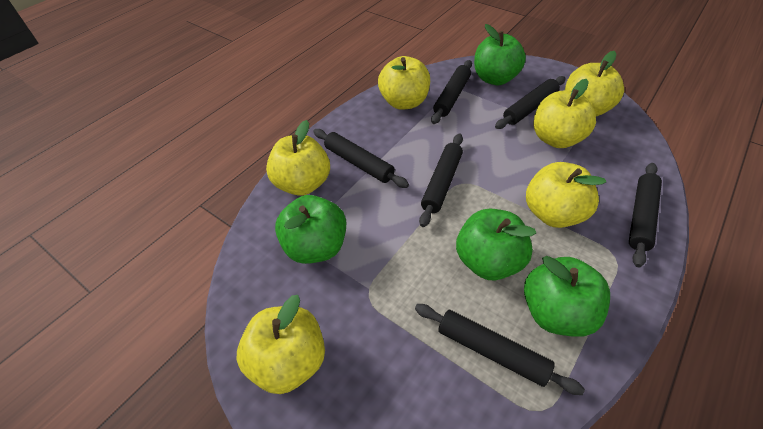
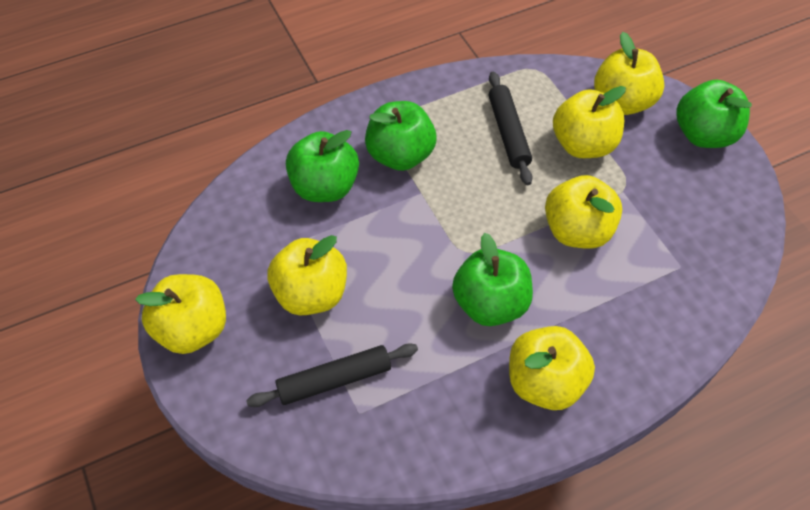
black rolling pin: [313,129,409,188] [415,304,585,395] [419,134,463,227] [431,60,472,124] [495,76,566,129] [629,163,662,267] = 6 -> [246,343,418,407] [489,72,533,185] = 2

